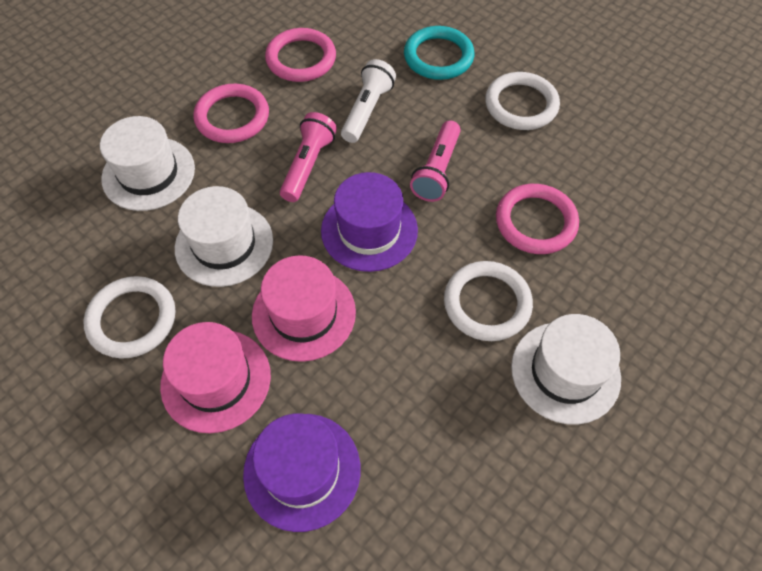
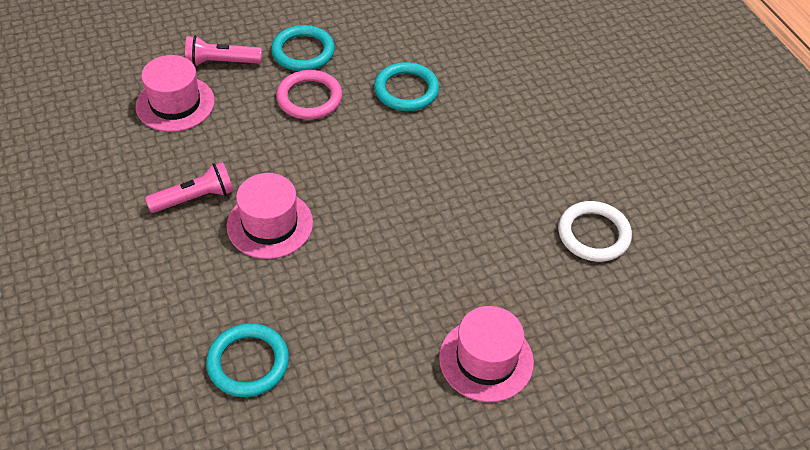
pink hat: [160,322,271,433] [252,255,356,362] = 2 -> [136,55,215,132] [227,173,313,259] [439,306,534,402] = 3
pink ring: [193,84,269,143] [265,28,336,82] [496,184,579,254] = 3 -> [276,70,342,120] = 1
purple hat: [243,413,361,532] [321,172,418,272] = 2 -> none = 0
turquoise ring: [404,26,474,80] = 1 -> [206,323,289,397] [271,25,335,71] [374,62,439,111] = 3
white flashlight: [341,59,396,143] = 1 -> none = 0
white hat: [100,116,195,211] [175,186,273,287] [511,314,621,425] = 3 -> none = 0
white ring: [83,276,175,359] [444,261,533,341] [485,72,560,130] = 3 -> [558,201,632,262] = 1

